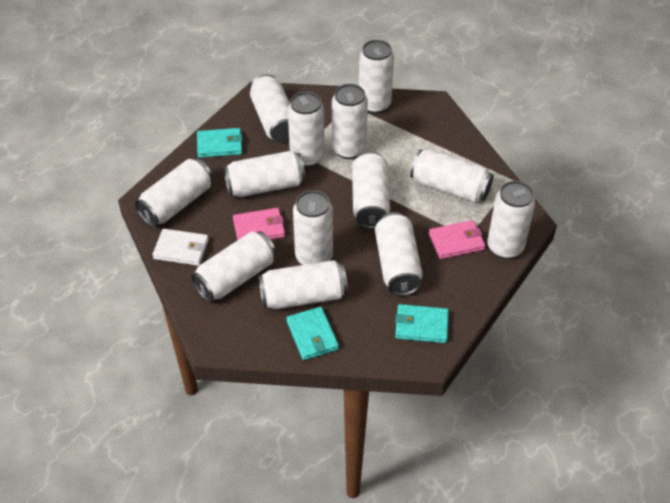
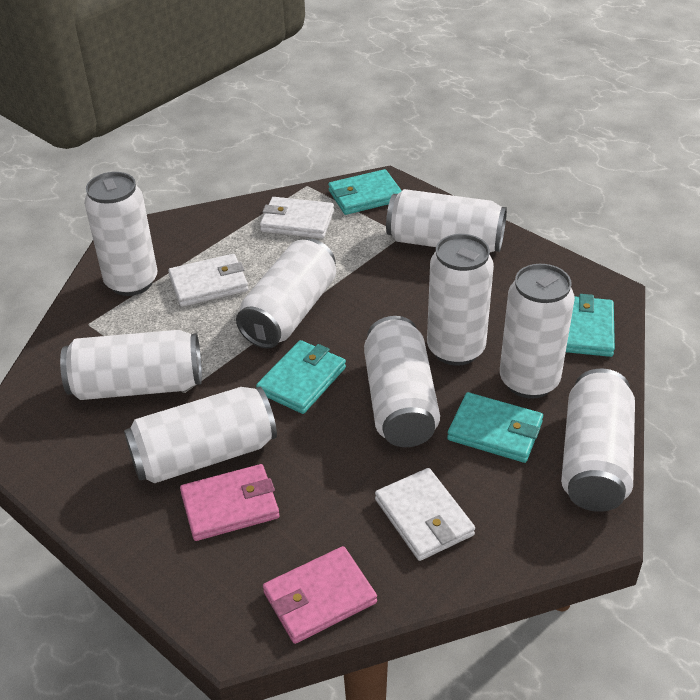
turquoise wallet: [197,128,243,158] [286,307,339,360] [395,304,449,343] = 3 -> [256,340,346,414] [328,169,402,215] [447,392,543,463] [566,294,615,357] = 4
white can: [135,158,213,227] [191,231,276,302] [224,150,306,197] [250,74,290,142] [258,260,348,309] [288,92,325,167] [293,190,333,265] [332,84,368,159] [352,151,390,229] [359,40,394,114] [375,212,423,296] [410,149,493,203] [487,181,535,259] = 13 -> [60,330,202,400] [84,172,157,296] [124,386,277,483] [236,239,336,348] [364,316,440,447] [386,189,507,252] [427,234,494,366] [500,264,575,399] [561,369,635,512] = 9
white wallet: [152,229,209,266] = 1 -> [168,254,248,307] [260,197,334,239] [375,468,475,561] = 3

